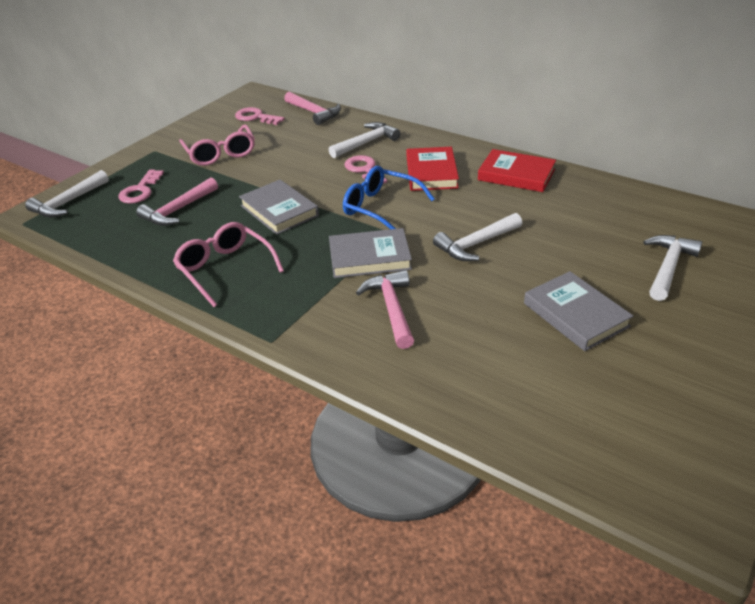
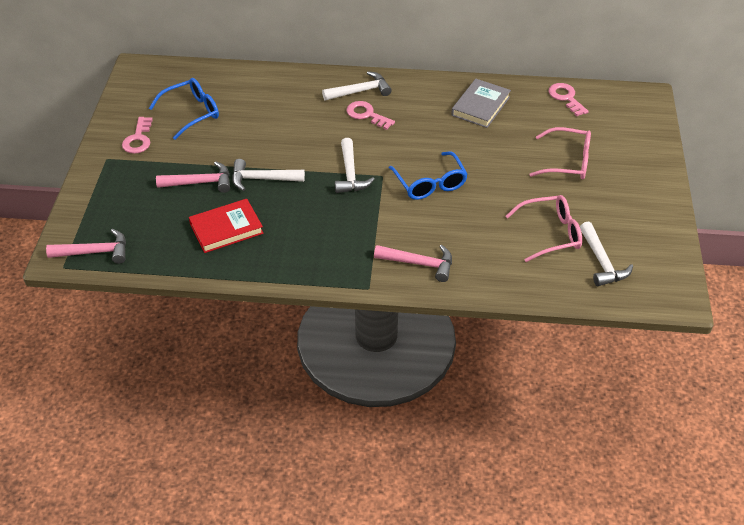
blue glasses: [343,166,435,229] = 1 -> [149,78,219,140] [389,151,468,200] = 2
grey book: [239,180,319,235] [329,228,412,278] [524,271,633,351] = 3 -> [451,79,511,128] = 1
red book: [407,147,459,191] [478,149,556,192] = 2 -> [189,199,264,253] = 1

